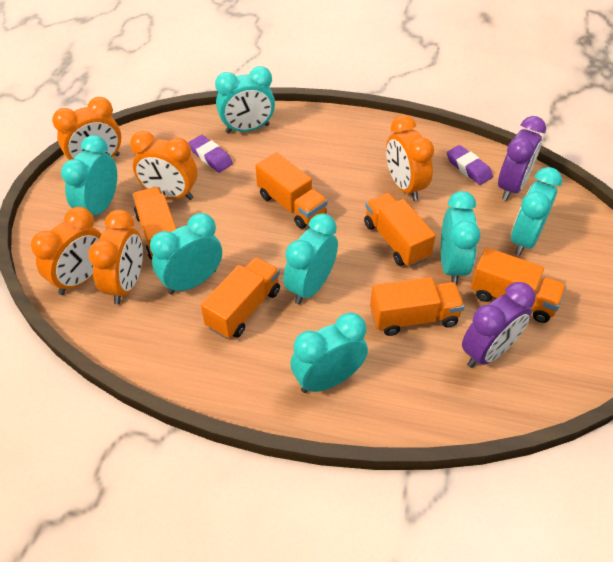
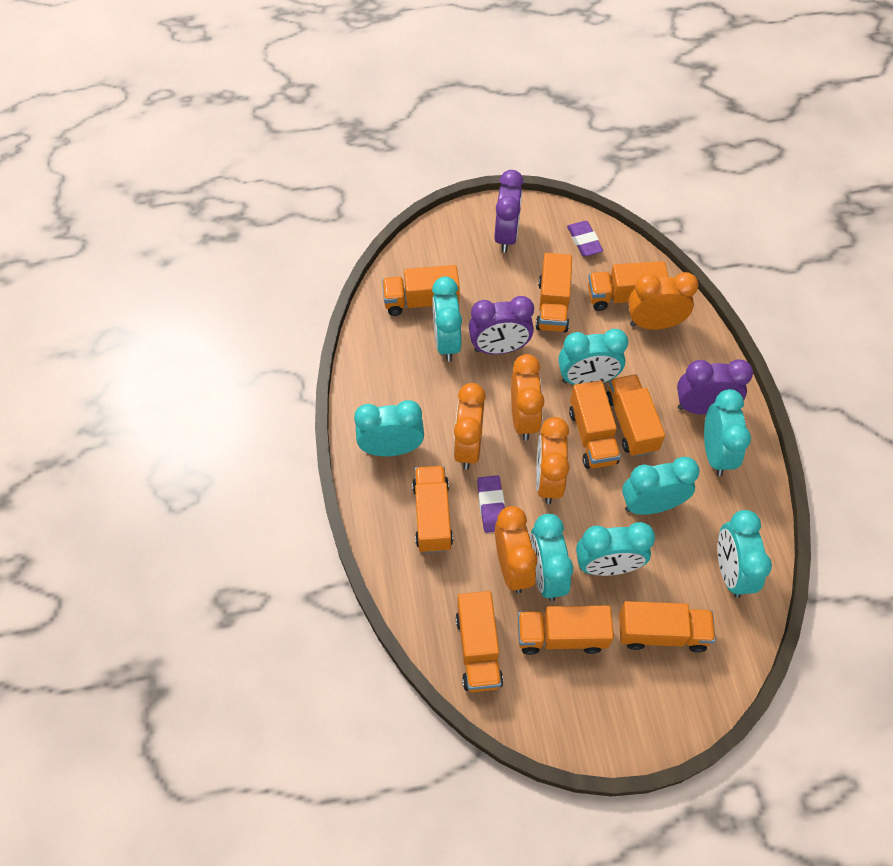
orange truck: [132,187,177,259] [201,257,280,339] [255,152,328,229] [364,193,436,267] [370,277,465,336] [471,247,566,323] = 6 -> [382,265,460,316] [412,466,453,553] [456,591,503,692] [518,606,614,655] [535,253,572,332] [569,380,621,469] [588,261,669,311] [606,374,665,457] [619,601,716,653] = 9
purple clock: [462,282,535,368] [498,116,546,201] = 2 -> [469,296,534,354] [494,170,524,253] [677,359,753,415] = 3
turquoise clock: [61,135,117,215] [150,213,222,295] [215,66,275,133] [283,213,338,304] [290,312,368,393] [441,191,481,285] [511,167,562,256] = 7 -> [354,400,424,456] [432,277,462,362] [530,514,573,601] [558,329,628,385] [576,522,655,576] [622,457,700,515] [704,389,751,476] [718,510,772,598] = 8

